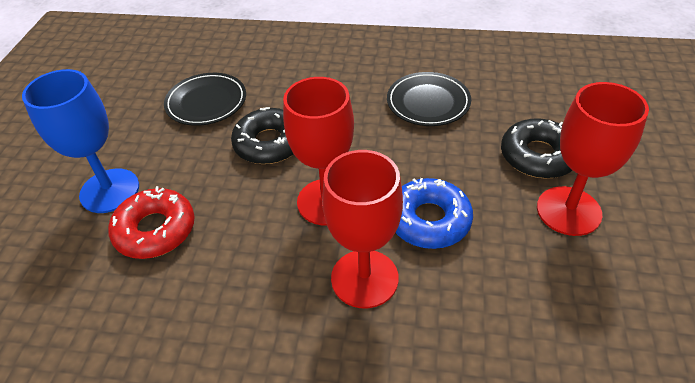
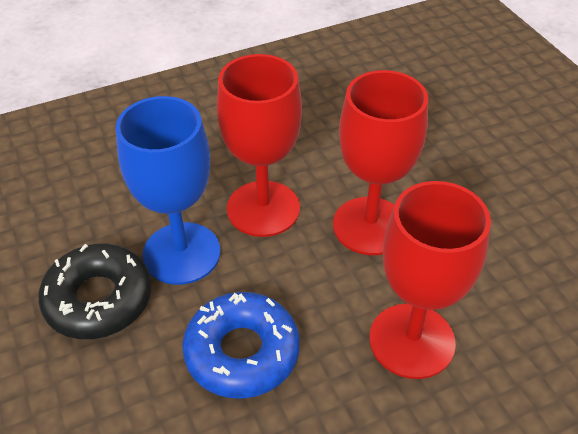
black donut: [231,107,293,164] [501,118,573,178] = 2 -> [38,244,151,339] = 1
black plate: [164,73,246,126] [387,72,471,126] = 2 -> none = 0
red donut: [108,186,195,259] = 1 -> none = 0

